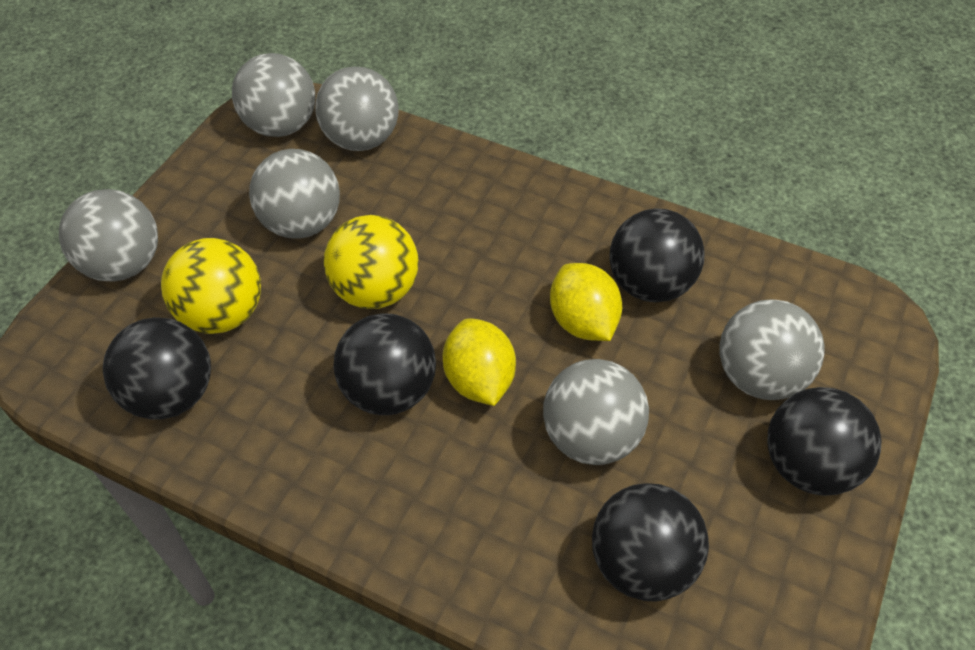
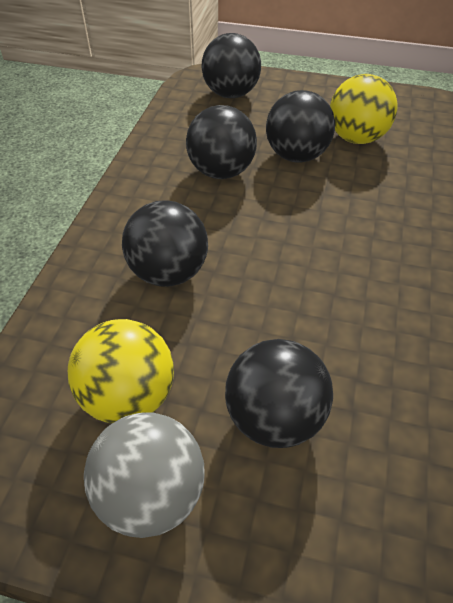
grey ball: [59,189,158,282] [232,53,315,137] [249,149,340,239] [315,66,399,151] [543,359,649,465] [719,299,824,400] = 6 -> [84,413,204,538] = 1
yellow lemon: [443,318,516,406] [550,263,622,341] = 2 -> none = 0

